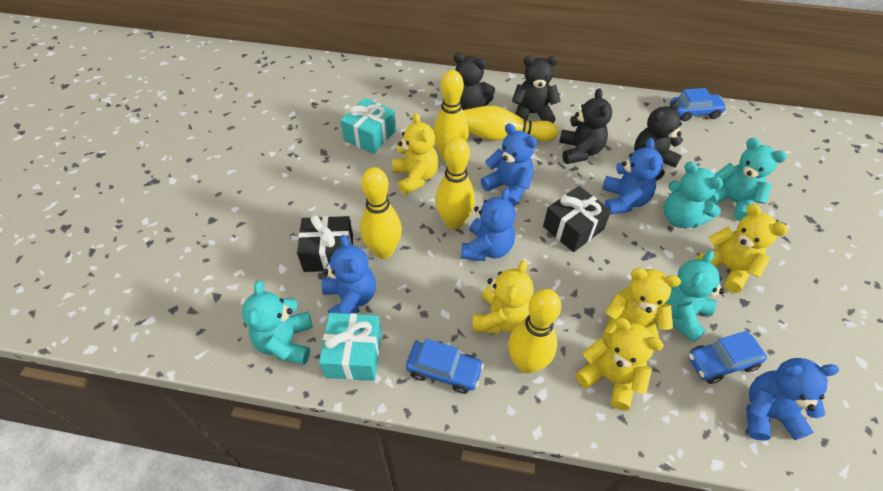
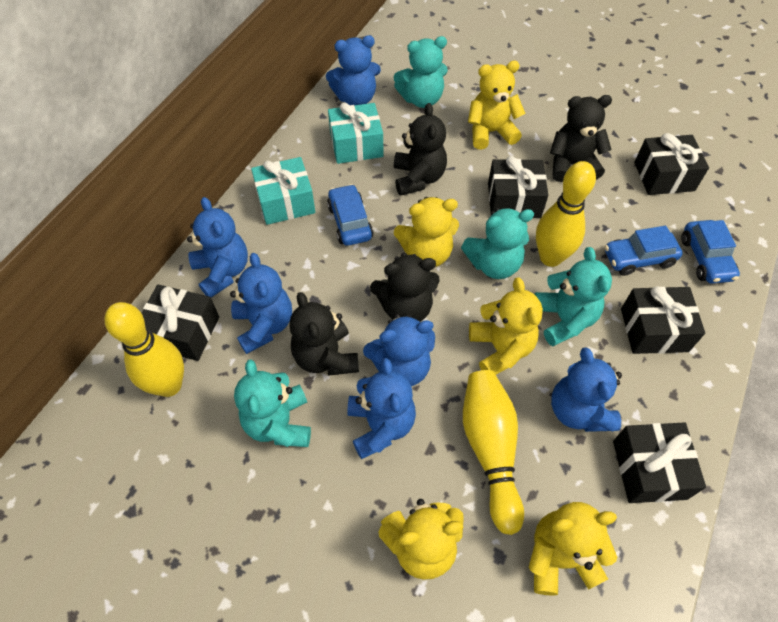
black gift: [297,215,353,272] [543,186,611,252] = 2 -> [142,284,219,361] [488,156,548,218] [613,422,706,503] [621,286,705,354] [634,133,709,195] = 5
blue teddy bear: [322,235,376,314] [461,188,516,261] [480,123,537,207] [602,138,663,214] [746,358,839,441] = 5 -> [187,197,248,298] [230,253,292,354] [326,35,381,105] [347,358,416,459] [363,313,435,386] [551,347,622,432] = 6
yellow bowling pin: [360,167,402,259] [433,70,469,161] [435,137,475,229] [463,106,558,141] [508,289,561,374] = 5 -> [104,302,184,397] [463,370,524,535] [536,161,596,267] = 3

